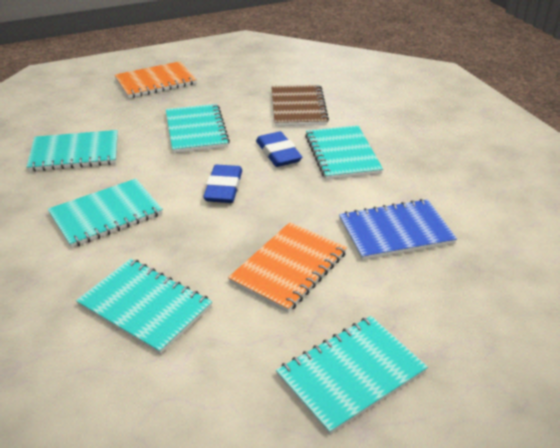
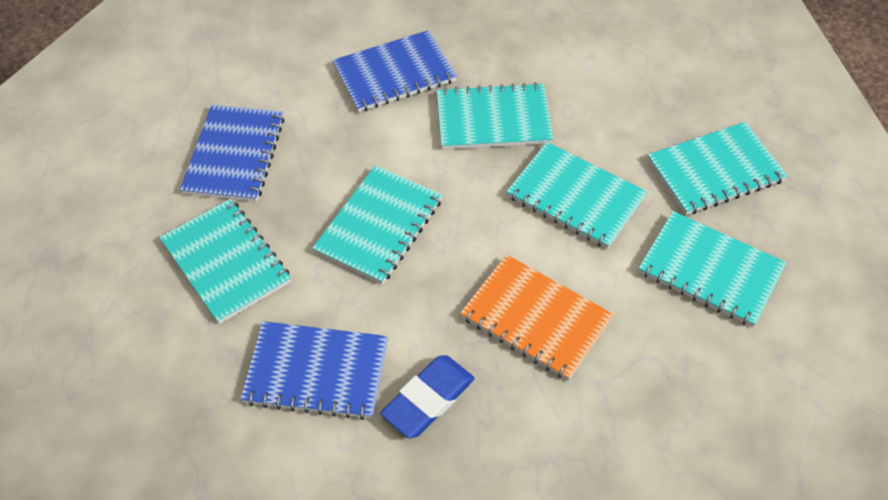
blue eraser: [203,165,242,203] [256,131,302,167] = 2 -> [380,355,475,439] = 1
blue notebook: [339,199,457,261] = 1 -> [180,105,284,202] [240,321,388,420] [332,30,457,112] = 3
brown notebook: [271,85,329,126] = 1 -> none = 0
orange notebook: [114,61,197,98] [228,222,347,313] = 2 -> [460,254,614,381] = 1

